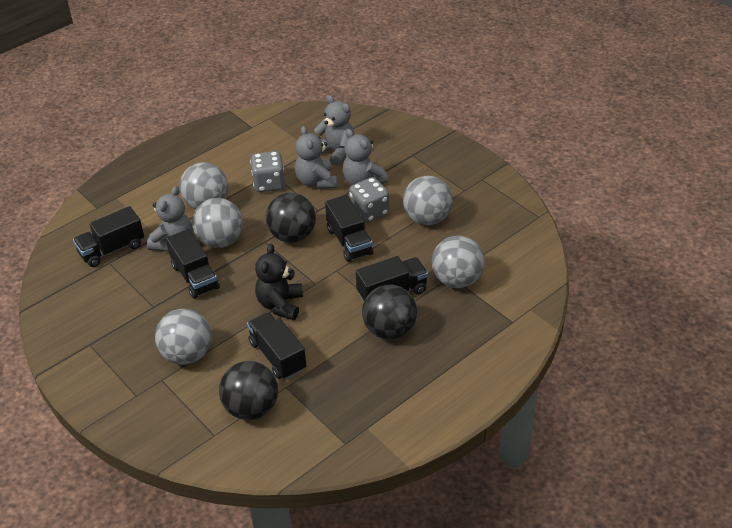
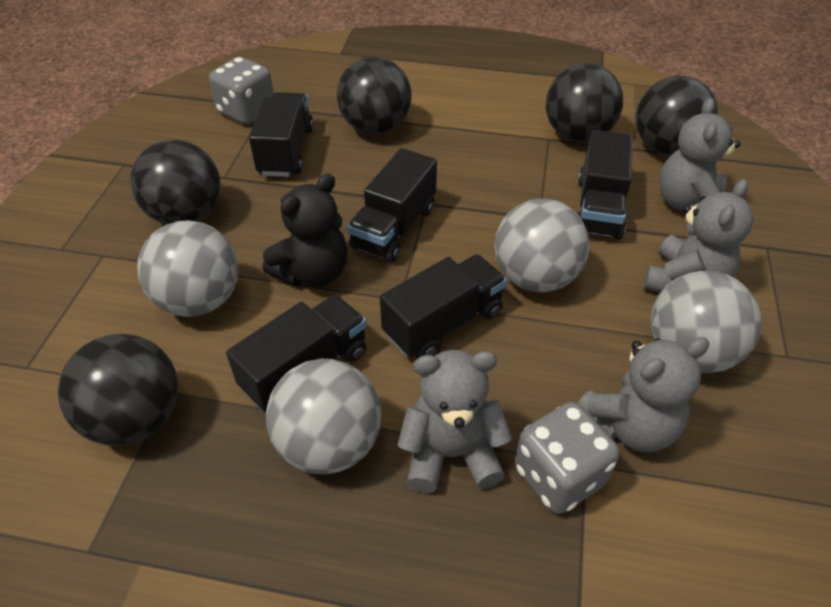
black ball: [219,361,278,420] [266,193,316,243] [362,284,417,340] = 3 -> [58,334,178,446] [131,140,221,225] [337,56,412,134] [546,63,623,142] [636,76,718,156] = 5
grey ball: [155,309,212,365] [179,162,228,209] [192,198,243,248] [403,176,452,225] [432,236,485,288] = 5 -> [137,220,238,317] [266,359,381,474] [495,199,589,292] [650,271,761,373] = 4

